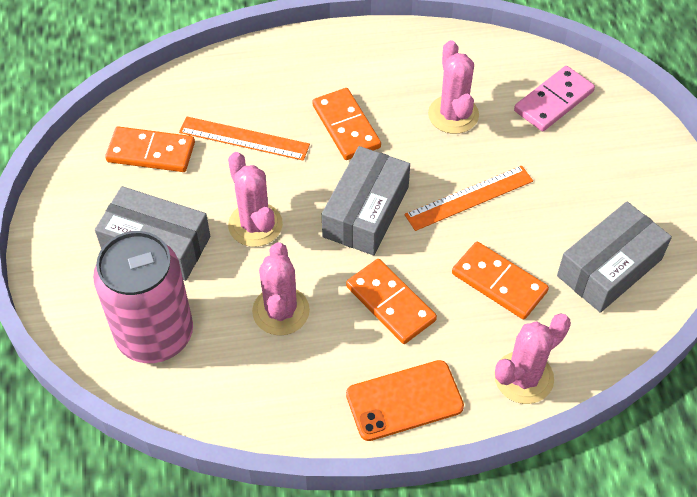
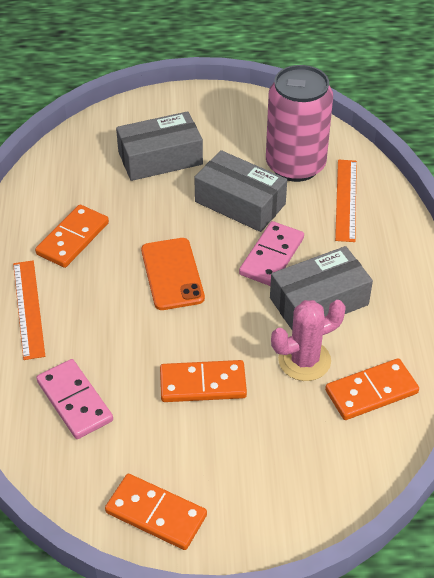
pink cactus: [228,152,283,247] [252,242,310,336] [428,40,479,134] [494,314,571,404] = 4 -> [271,300,346,381] = 1
pink domino: [514,66,595,131] = 1 -> [36,359,113,439] [239,221,304,286] = 2

